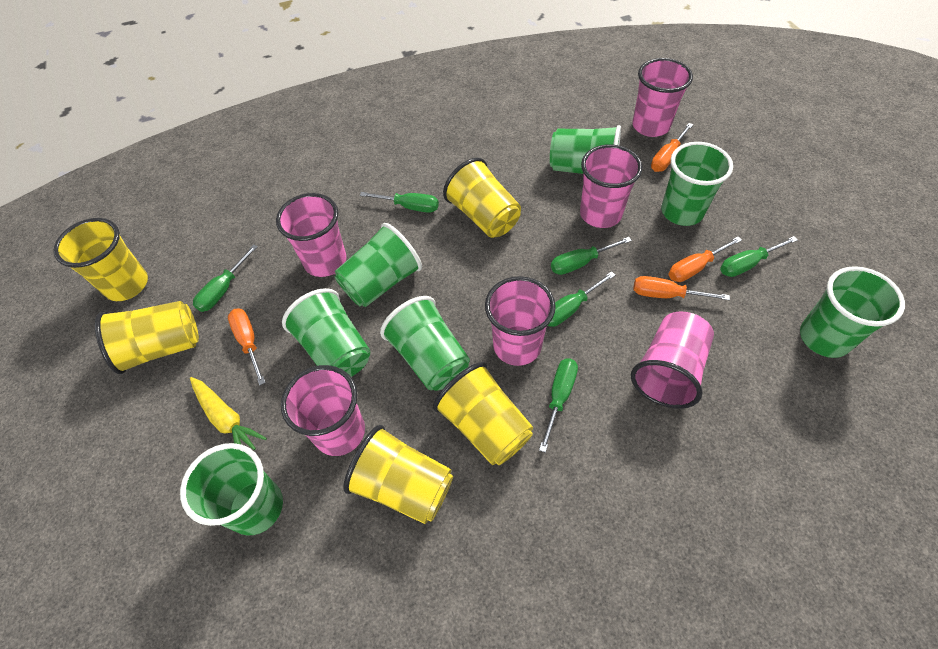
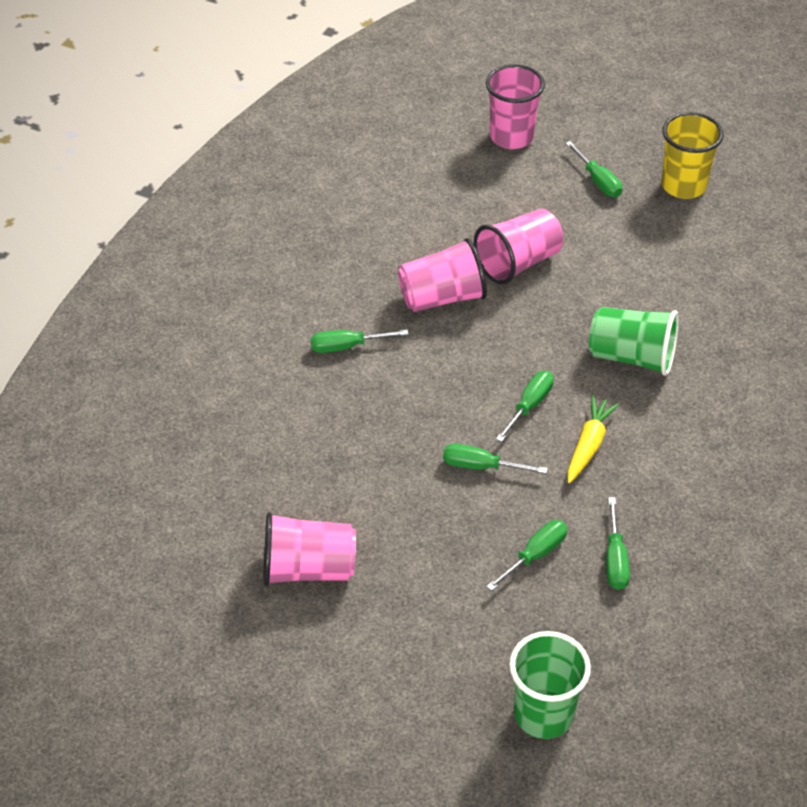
green cup: [180,443,283,536] [282,288,370,377] [335,223,422,307] [380,296,470,391] [550,125,621,174] [661,142,733,226] [800,266,905,358] = 7 -> [509,631,591,739] [589,307,679,376] = 2
orange screwdriver: [228,308,266,386] [633,276,730,300] [651,123,693,172] [668,237,742,282] = 4 -> none = 0
pink cup: [276,193,347,277] [281,365,365,456] [485,276,556,366] [580,144,642,228] [631,311,714,409] [632,58,693,137] = 6 -> [263,512,356,586] [398,238,487,312] [474,209,563,284] [486,64,545,149] = 4
yellow cup: [53,218,148,301] [95,301,199,374] [343,425,453,524] [433,362,533,465] [443,158,521,238] = 5 -> [661,112,724,199] = 1

